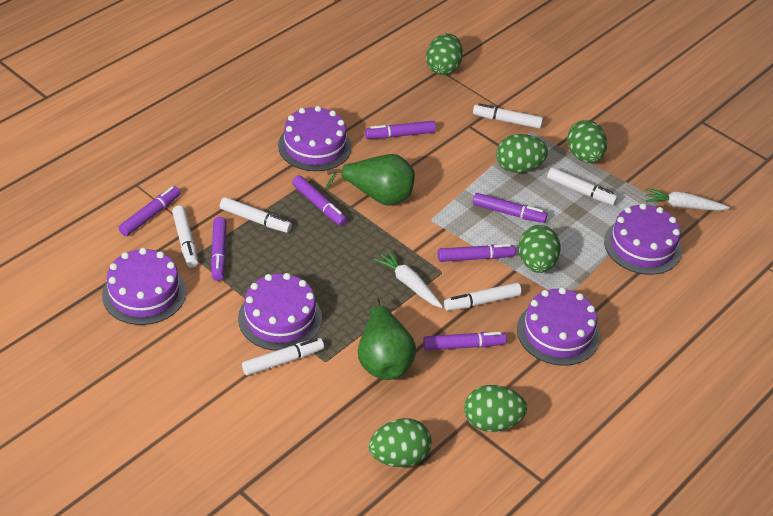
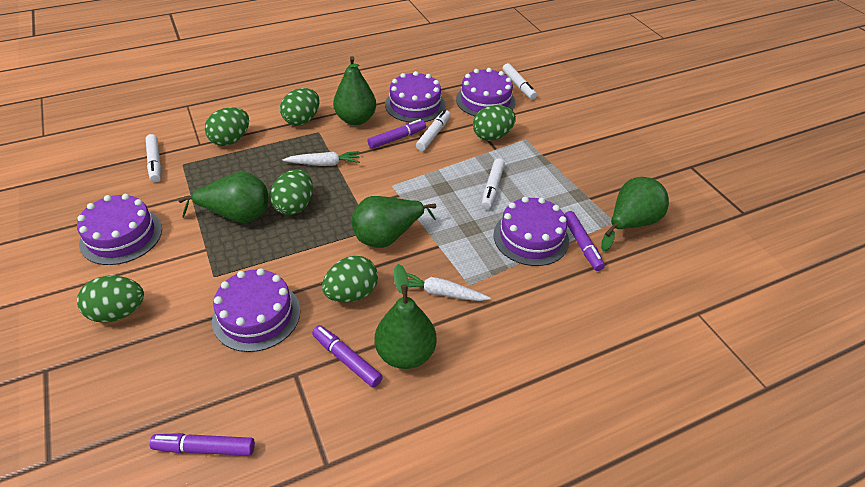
green pear: [325,154,415,206] [358,298,416,380] = 2 -> [178,172,268,223] [333,56,376,125] [351,196,436,248] [375,264,437,369] [601,177,669,251] = 5
purple marker: [119,186,180,236] [211,217,227,281] [292,175,347,226] [365,121,436,139] [423,332,507,350] [438,244,516,262] [473,193,548,223] = 7 -> [149,433,255,456] [312,325,383,388] [368,119,426,149] [564,211,605,271] = 4
white marker: [172,205,198,268] [220,197,292,233] [242,338,324,376] [444,283,522,311] [473,103,543,129] [547,167,618,205] = 6 -> [146,134,161,182] [416,110,450,151] [481,158,505,209] [503,63,537,99] = 4

